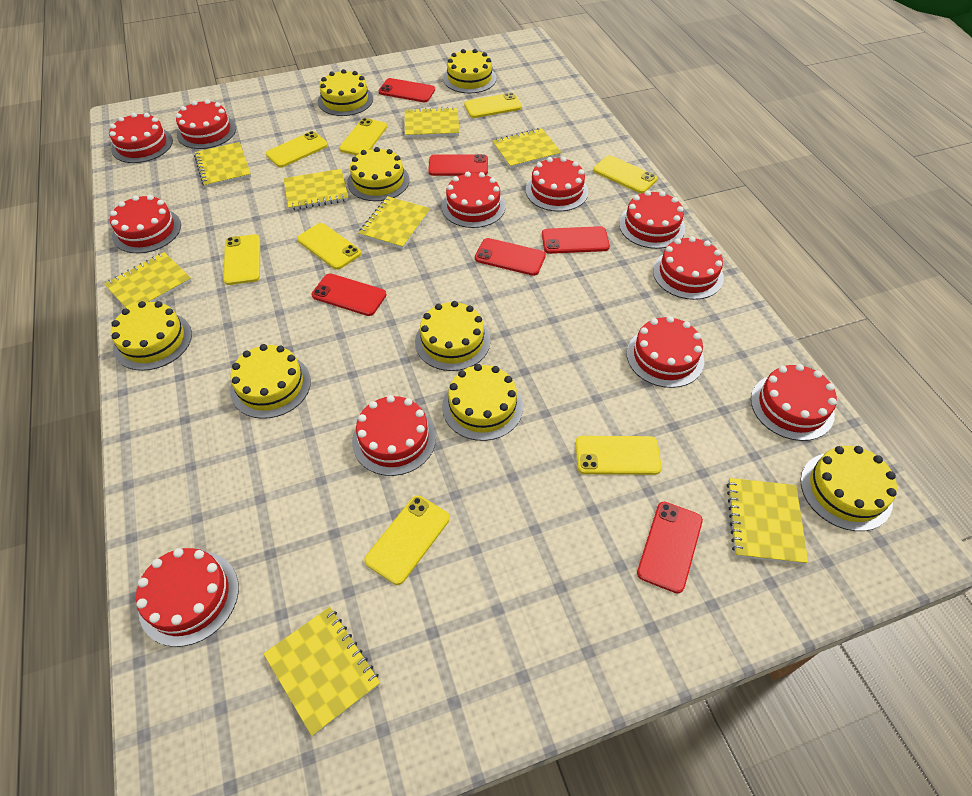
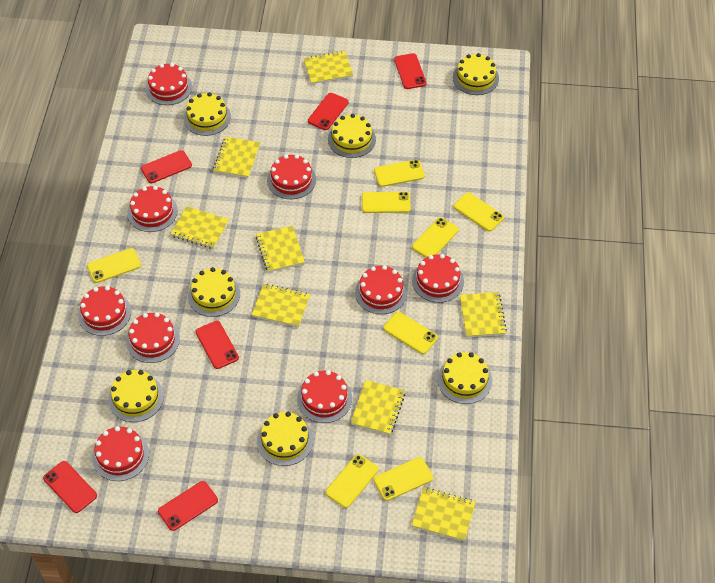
red cake: [109,113,173,163] [110,195,181,253] [136,548,239,647] [176,99,236,149] [352,395,436,476] [441,172,506,228] [526,157,588,212] [619,190,685,249] [627,316,704,388] [653,236,724,300] [751,364,837,441] = 11 -> [78,286,131,336] [92,426,149,481] [126,312,180,363] [127,186,178,232] [145,63,192,105] [267,154,316,199] [297,370,352,423] [355,265,407,314] [412,254,464,303] = 9
yellow cake: [111,301,192,371] [230,344,311,419] [318,69,373,116] [347,147,409,201] [415,301,490,371] [442,364,523,441] [443,49,496,93] [800,446,897,531] = 8 -> [108,370,164,422] [183,92,231,136] [188,267,240,317] [257,412,313,466] [328,114,376,158] [437,352,492,404] [453,53,499,95] = 7

